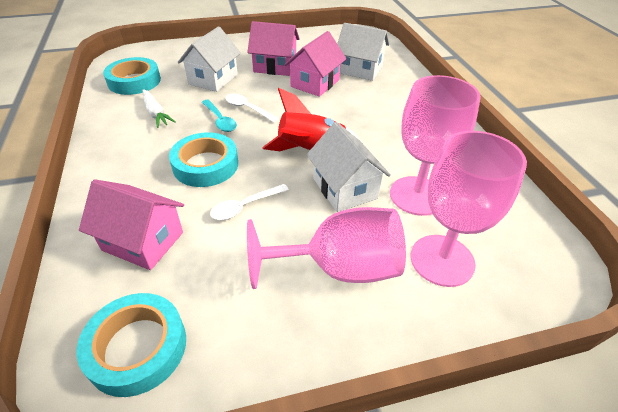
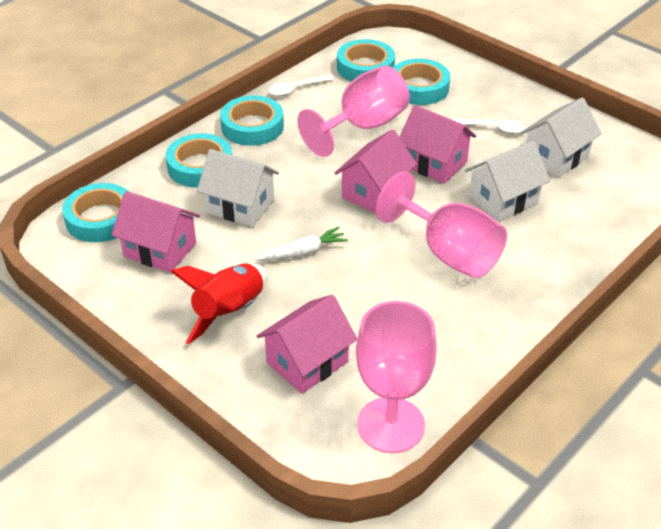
pink house: [79,179,184,270] [247,21,300,76] [284,31,346,97] = 3 -> [112,191,200,273] [257,295,357,394] [335,129,417,213] [400,105,476,184] = 4
turquoise spoon: [202,100,237,132] = 1 -> none = 0
turquoise tape: [76,293,186,397] [103,57,161,95] [169,132,238,187] = 3 -> [62,183,129,242] [166,133,232,188] [220,95,284,146] [337,39,395,82] [393,59,450,105] = 5

